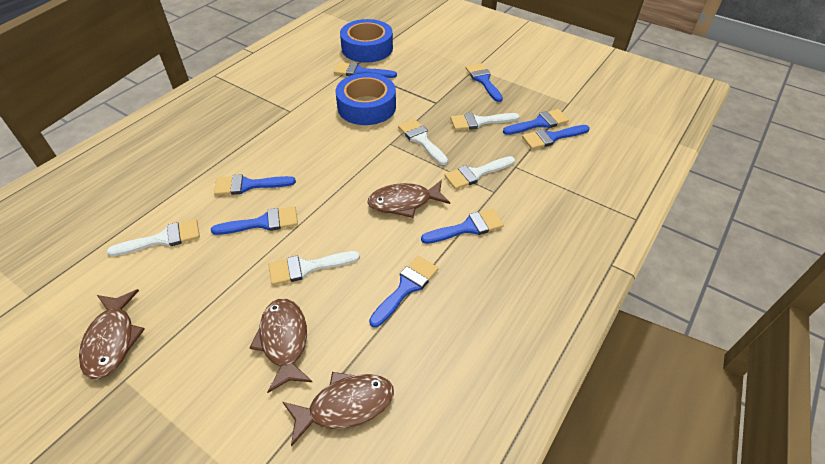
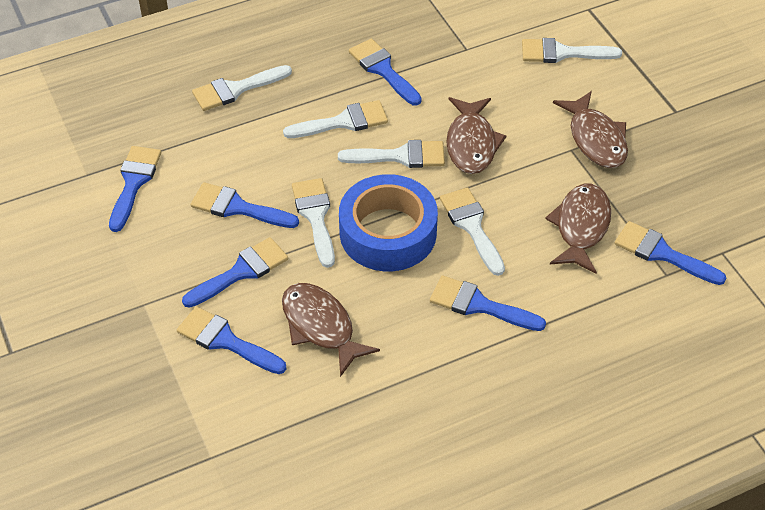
blue brush: [211,206,298,235] [214,174,296,195] [334,62,397,78] [369,256,439,327] [421,209,504,244] [466,63,503,102] [503,109,569,135] [522,125,590,149] = 8 -> [109,146,161,232] [177,307,286,374] [182,237,288,308] [191,182,299,228] [349,38,422,106] [430,275,546,331] [615,221,726,285] = 7
blue tape: [336,73,396,125] [340,19,393,63] = 2 -> [339,174,438,271] = 1
white brush: [107,219,200,256] [269,251,360,285] [398,119,448,165] [444,156,515,189] [451,113,520,130] = 5 -> [192,65,292,111] [283,100,388,138] [292,178,335,268] [338,140,445,168] [440,187,505,276] [522,38,622,63] = 6

